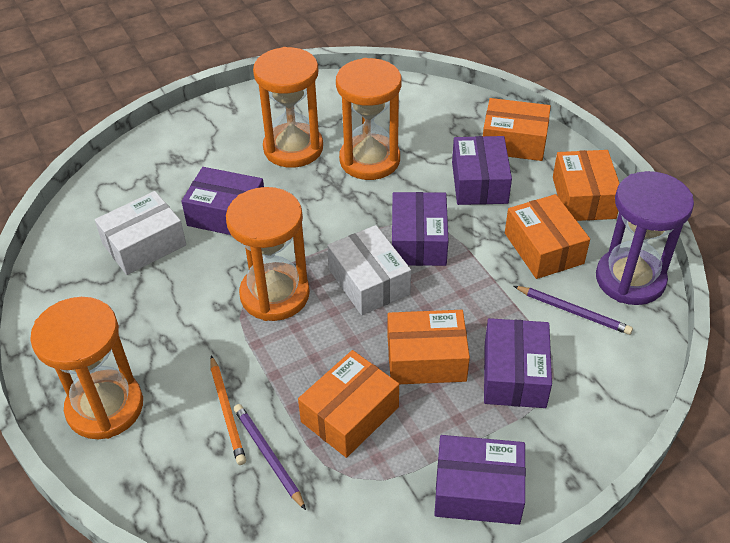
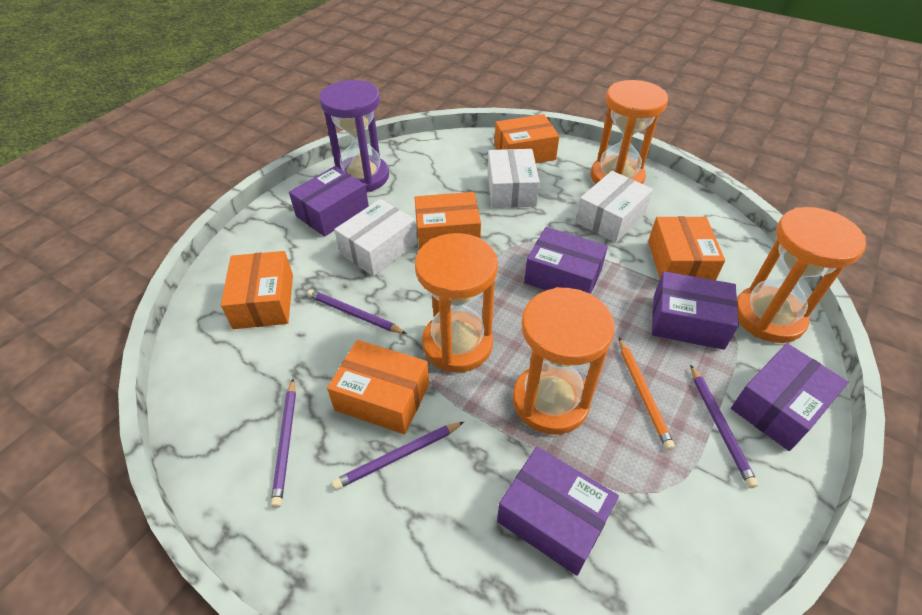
purple pencil: [234,404,306,510] [514,286,633,335] = 2 -> [271,379,296,508] [307,289,407,334] [332,422,464,490] [690,364,758,488] = 4
white box: [95,191,186,275] [327,225,411,315] = 2 -> [334,199,417,276] [487,149,540,208] [575,171,653,243] = 3

